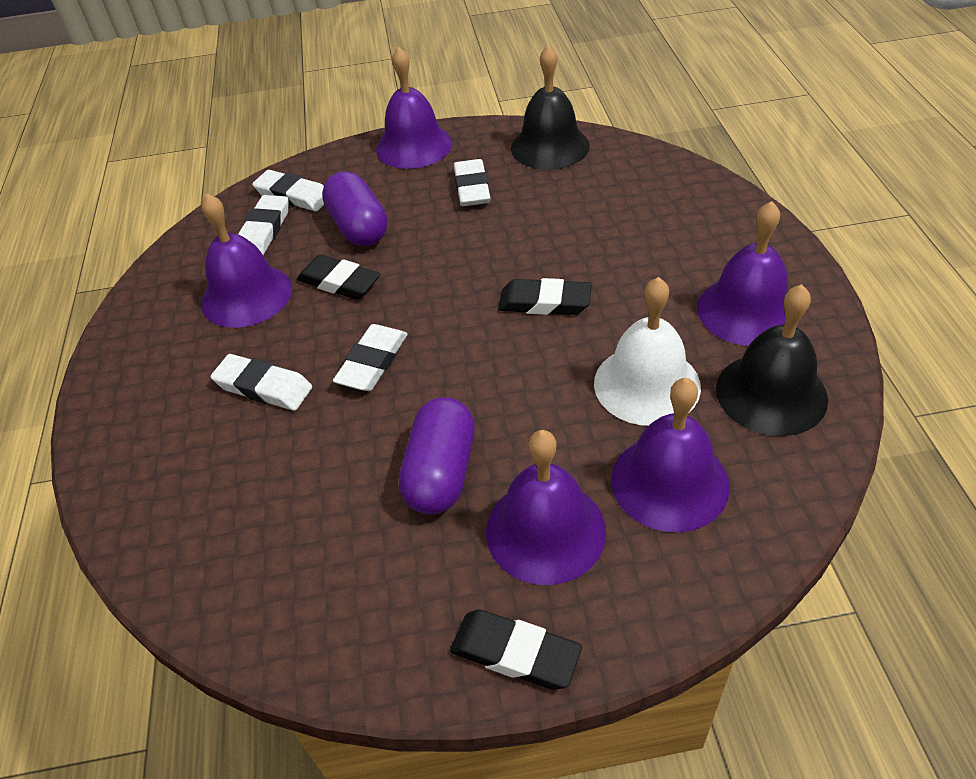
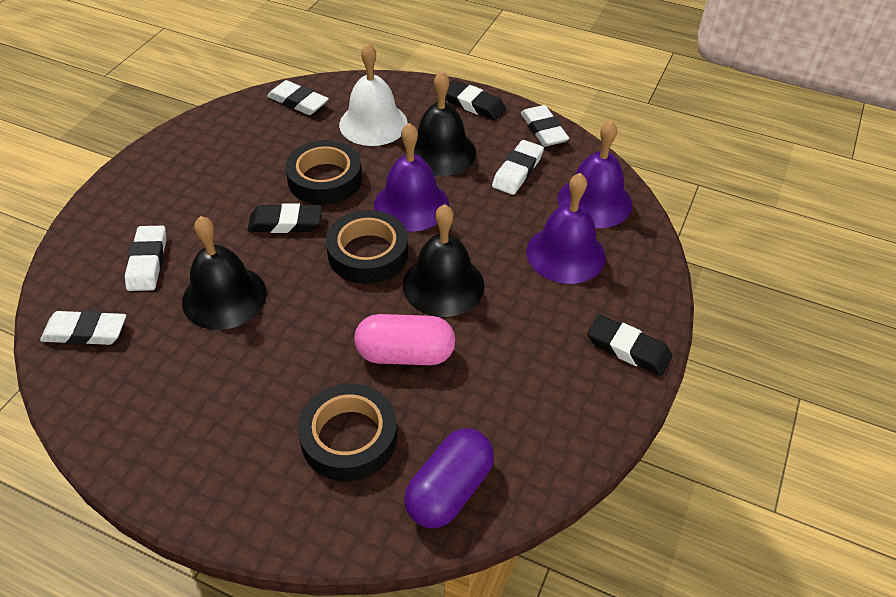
black bell: [511,45,590,170] [716,284,828,436] = 2 -> [182,216,267,330] [403,204,485,317] [414,71,476,176] = 3
black tape: none = 0 -> [285,140,362,205] [298,384,397,481] [326,210,408,284] = 3
pink capsule: none = 0 -> [354,314,456,365] = 1
purple bell: [201,194,292,328] [376,47,452,169] [486,430,606,585] [611,378,730,532] [697,201,797,346] = 5 -> [374,123,449,232] [526,173,606,284] [557,121,632,228] = 3
purple capsule: [322,172,388,246] [399,397,475,514] = 2 -> [404,428,494,528] = 1

